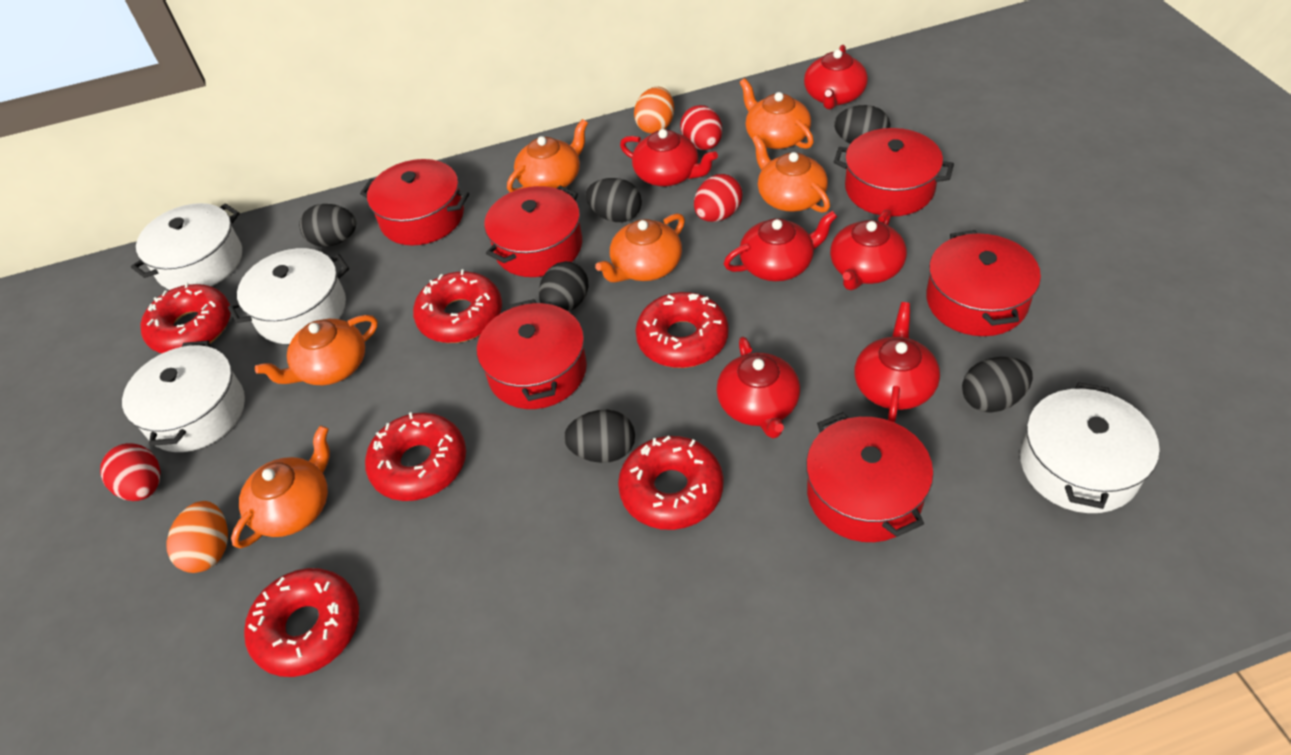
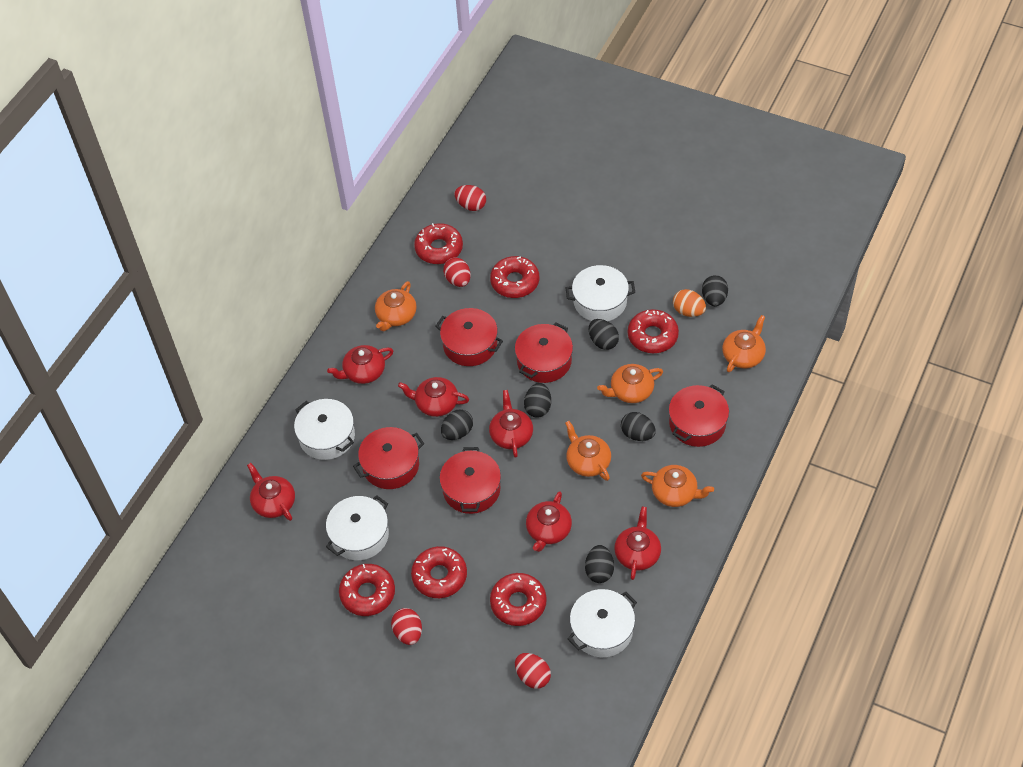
orange egg: [166,501,228,573] [634,87,674,134] = 2 -> [673,289,706,317] = 1
orange teapot: [231,426,330,548] [255,315,378,385] [507,119,588,192] [595,213,685,282] [740,78,814,149] [752,135,830,213] = 6 -> [375,281,417,332] [565,421,611,481] [597,364,663,403] [641,465,714,507] [722,315,766,372] = 5
red egg: [100,443,161,501] [680,105,722,150] [694,174,742,222] = 3 -> [391,608,422,645] [443,257,471,287] [454,185,486,211] [515,653,551,689] = 4
red pot: [360,159,469,245] [477,299,587,409] [484,186,582,277] [806,412,933,542] [834,128,954,216] [926,230,1041,336] = 6 -> [353,427,424,489] [435,308,503,366] [440,447,501,514] [515,322,573,383] [669,384,729,447] = 5

